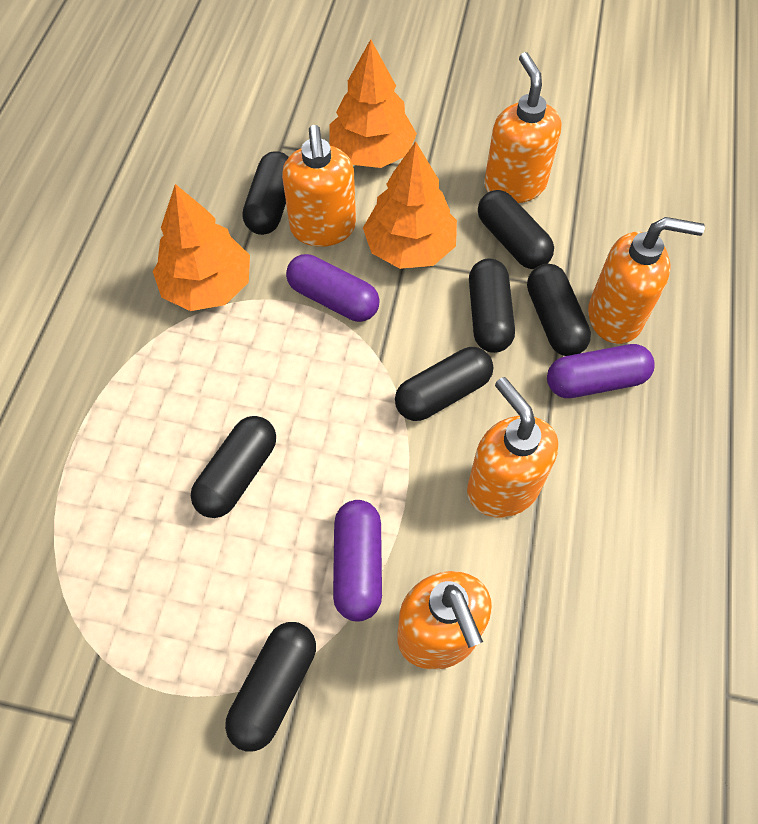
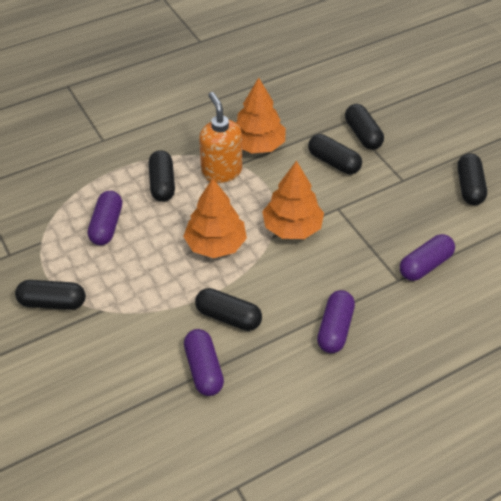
black capsule: [191,416,276,518] [225,622,316,752] [242,151,289,235] [395,347,493,421] [469,258,515,353] [478,190,554,269] [527,264,591,356] = 7 -> [15,280,86,310] [149,150,175,202] [195,288,262,331] [308,134,362,174] [345,104,384,150] [457,153,487,205] = 6
orange soap dispenser: [282,125,356,247] [397,571,492,670] [467,377,558,518] [484,52,561,203] [588,217,705,344] = 5 -> [199,92,242,183] = 1
purple capsule: [286,254,380,322] [333,500,382,621] [547,344,655,398] = 3 -> [88,191,122,245] [184,329,224,396] [317,290,355,353] [400,234,455,281] = 4

